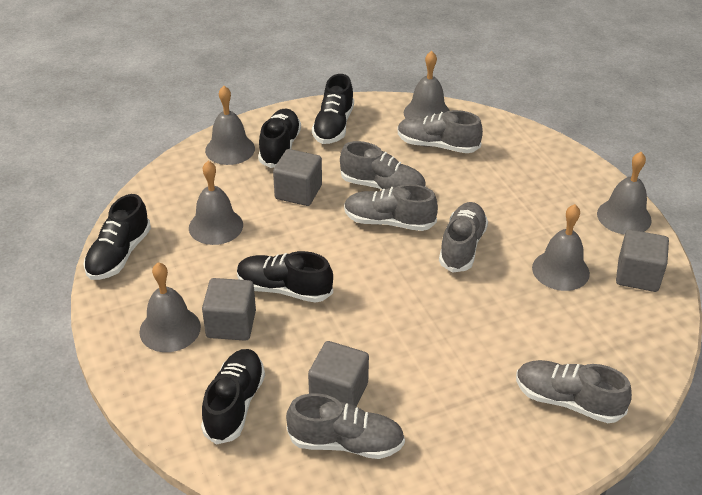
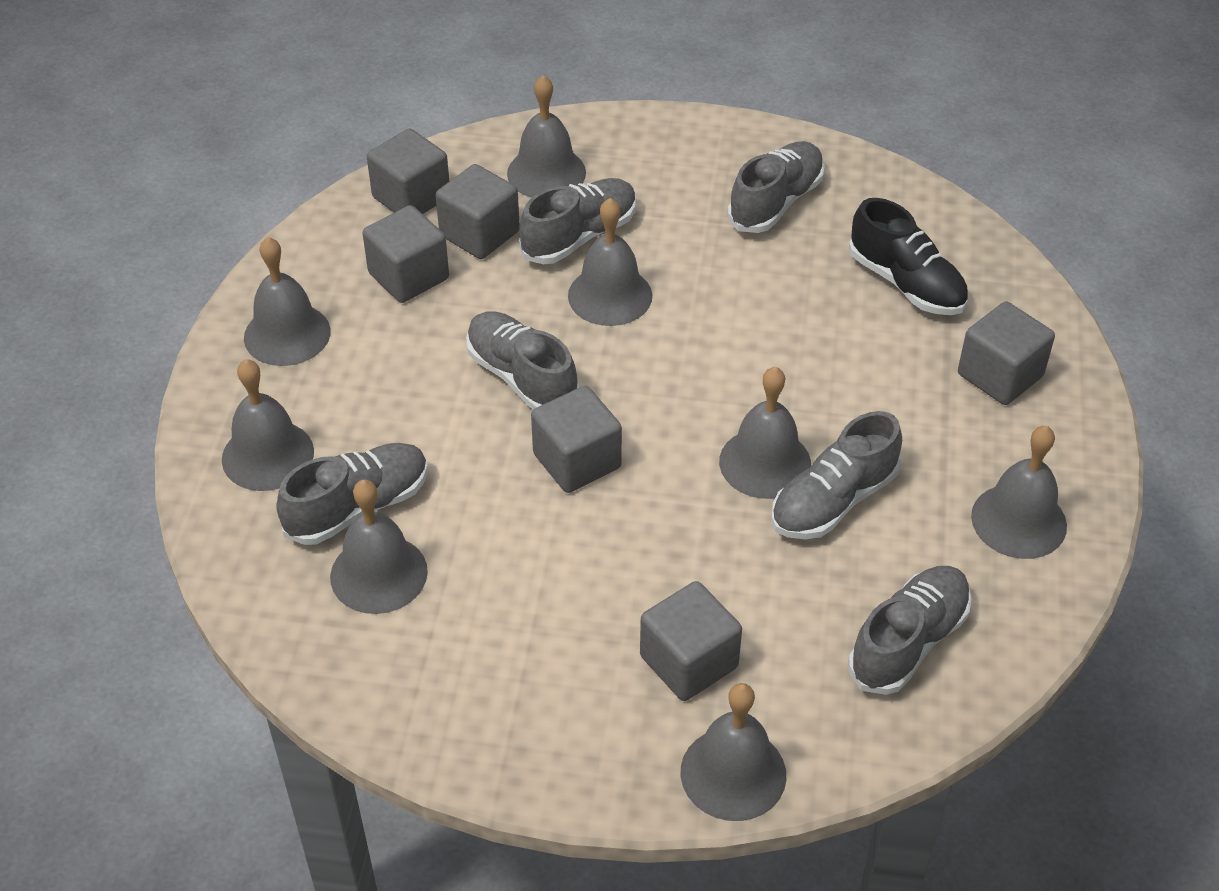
black shoe: [84,194,151,280] [201,349,265,445] [237,251,333,303] [258,108,301,168] [312,74,354,144] = 5 -> [849,198,968,315] = 1
grey bell: [139,262,201,352] [189,161,243,245] [205,86,255,165] [404,51,450,118] [532,204,590,291] [597,152,652,235] = 6 -> [222,359,314,491] [244,237,331,366] [330,480,428,614] [507,75,586,198] [568,198,652,326] [681,683,786,821] [719,367,811,499] [971,426,1067,559] = 8
grey cube: [202,278,256,341] [273,149,322,206] [308,341,369,407] [616,229,669,292] = 4 -> [362,205,449,303] [367,128,449,214] [436,164,520,259] [531,386,622,493] [640,581,742,701] [958,302,1055,405] = 6

